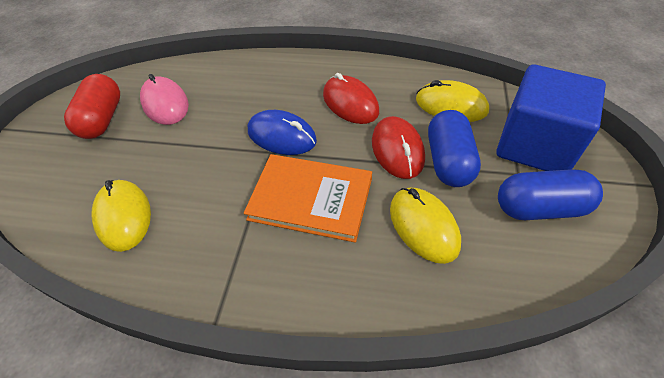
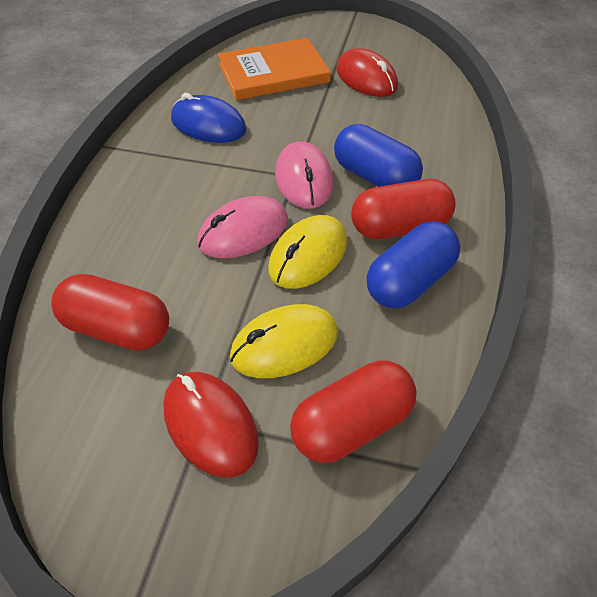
blue cube: [496,65,606,171] = 1 -> none = 0
pink mouse: [140,74,189,125] = 1 -> [197,196,288,258] [275,141,334,209] = 2
red capsule: [64,74,120,139] = 1 -> [51,274,169,351] [290,360,417,463] [351,179,455,239] = 3
yellow mouse: [92,180,151,252] [390,188,461,264] [416,80,489,122] = 3 -> [230,304,338,378] [268,215,347,289] = 2

